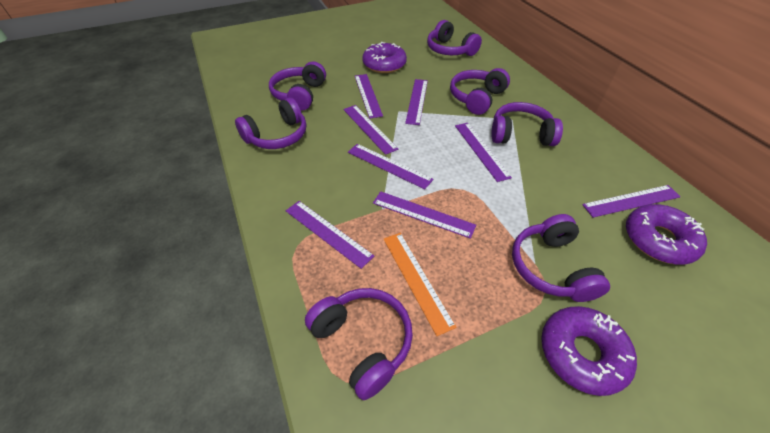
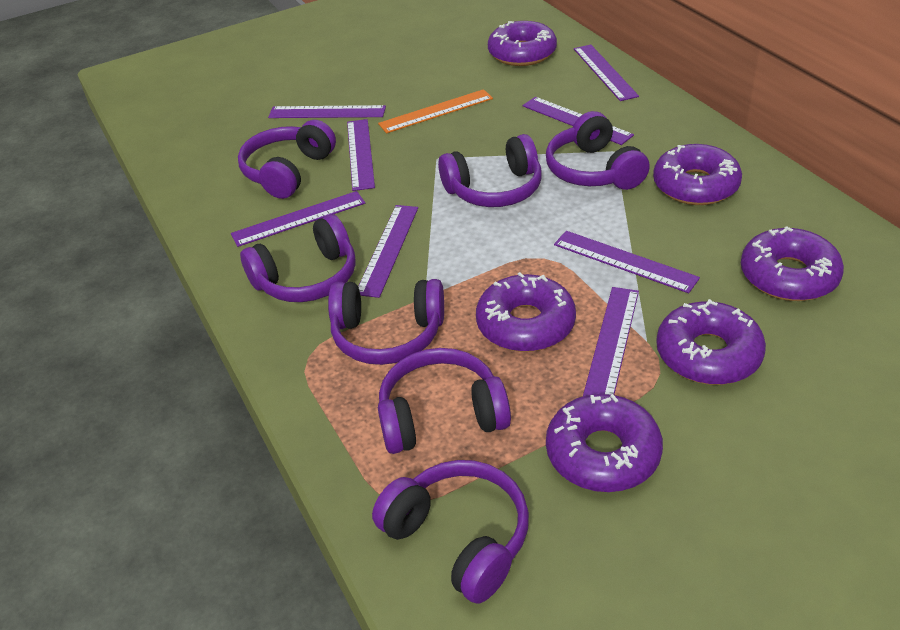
purple donut: [362,42,407,73] [541,306,637,396] [626,204,707,265] = 3 -> [476,272,576,352] [488,21,557,66] [546,394,663,492] [653,144,742,205] [656,299,766,385] [741,226,844,301] = 6

